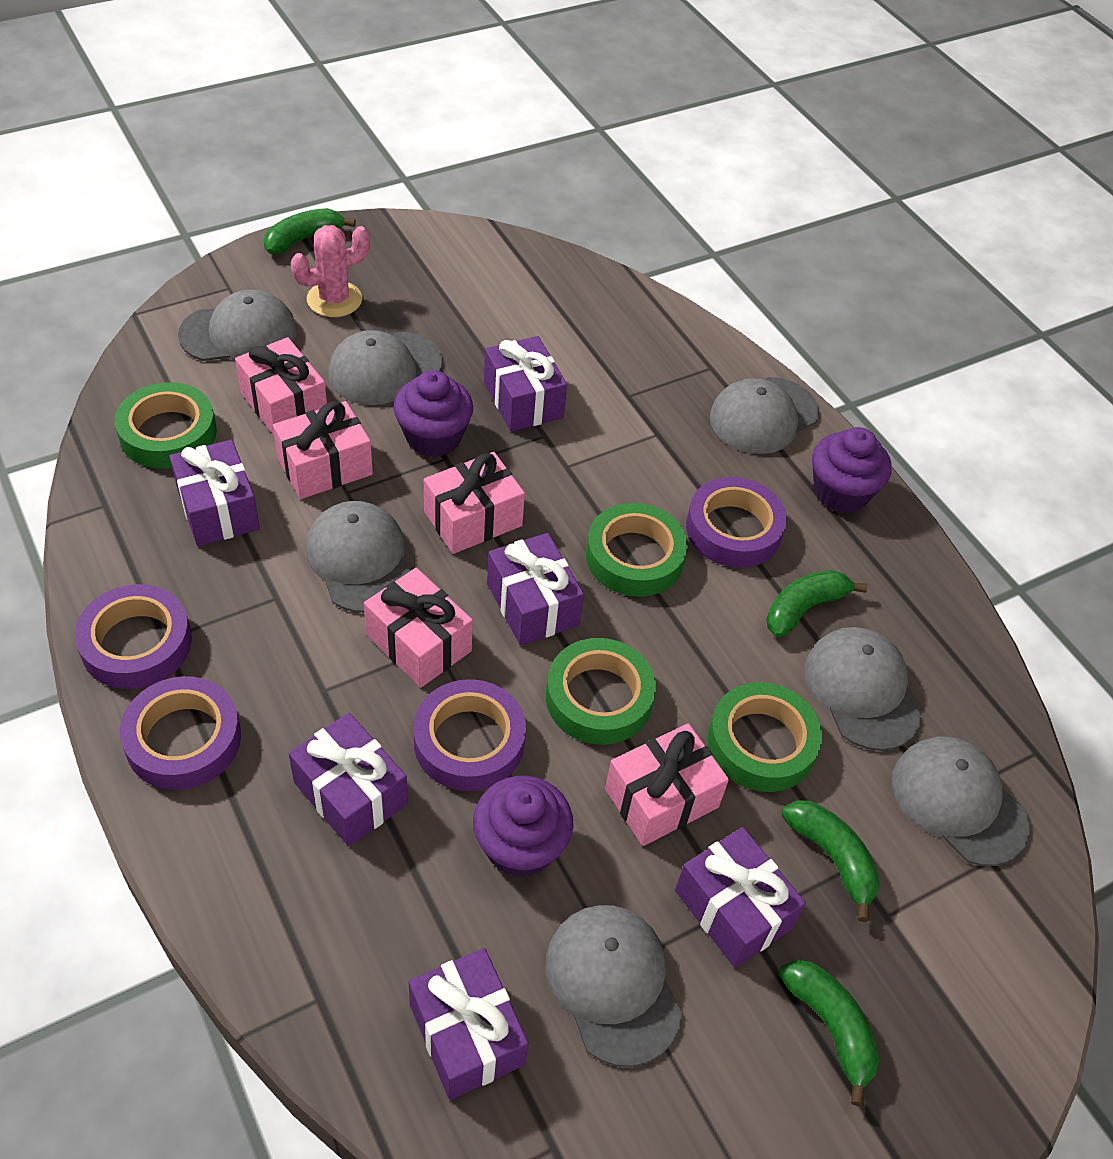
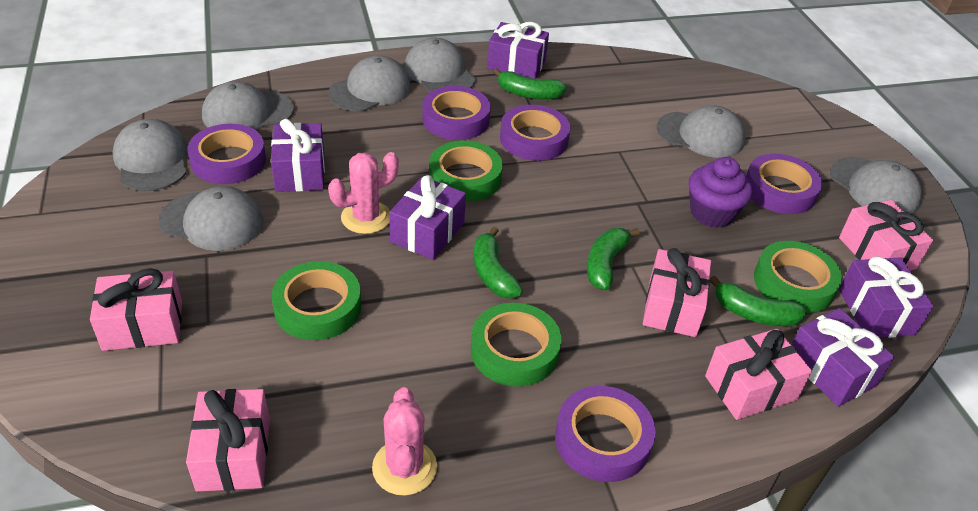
pink cactus: [291,225,370,317] = 1 -> [328,152,399,234] [372,387,437,496] = 2
purple cupcake: [393,370,473,457] [473,776,574,878] [812,427,892,513] = 3 -> [688,157,752,228] = 1
purple gift: [169,440,260,546] [289,713,408,847] [409,948,529,1100] [484,336,567,431] [487,533,584,645] [675,827,806,968] = 6 -> [271,119,325,192] [389,175,466,260] [487,22,549,79] [792,308,894,407] [839,256,933,338] = 5
purple tape: [75,584,192,689] [120,676,241,790] [413,679,526,791] [686,477,787,568] = 4 -> [187,124,266,184] [422,86,491,140] [500,105,570,161] [555,386,656,482] [746,154,822,214] = 5

